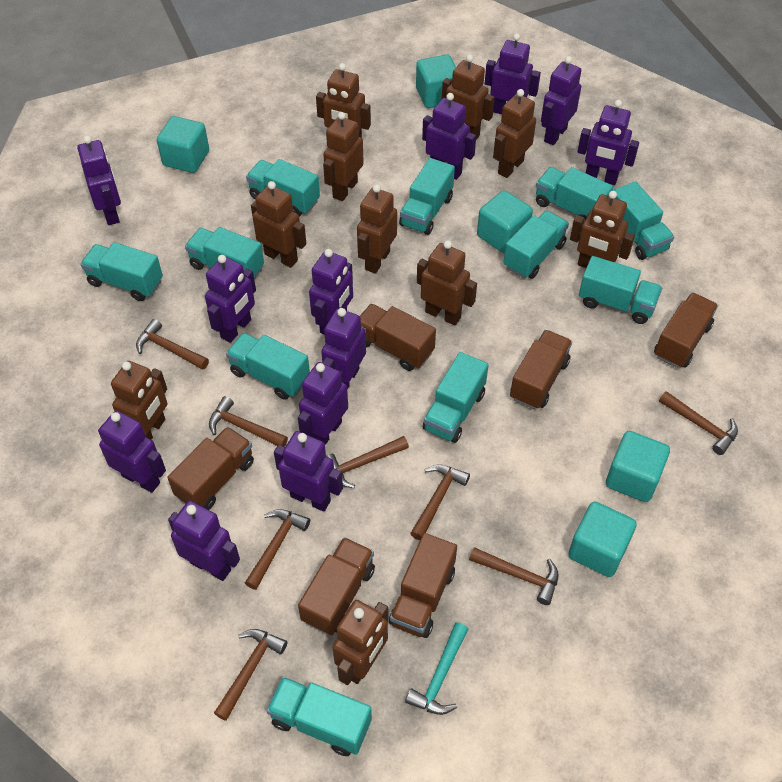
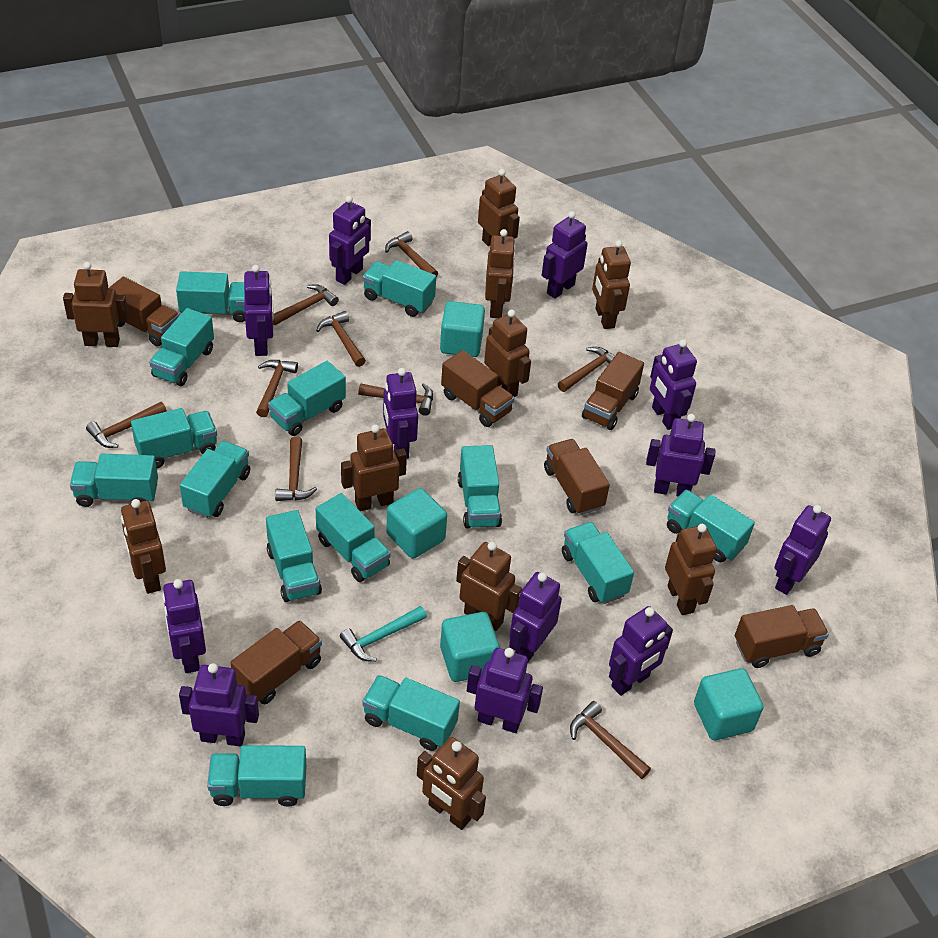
brown hammer: [136,319,209,370] [209,396,288,447] [214,629,287,721] [245,509,310,590] [326,436,409,488] [410,464,470,540] [469,547,559,605] [659,391,738,455] = 8 -> [86,402,167,448] [256,360,298,417] [273,284,339,325] [275,436,317,501] [316,311,366,367] [358,383,433,416] [385,231,438,277] [558,347,615,392] [570,701,651,779] = 9
turquoise cube: [157,116,209,173] [416,54,456,108] [477,190,533,254] [568,501,637,577] [606,431,670,502] = 5 -> [386,488,447,559] [440,301,485,357] [440,612,500,682] [694,668,763,740] = 4
turquoise truck: [80,242,163,301] [185,227,264,279] [226,333,310,400] [246,159,320,217] [266,677,372,756] [399,158,455,235] [423,352,489,443] [503,210,569,279] [536,167,613,221] [579,256,662,324] [612,181,674,260] = 11 -> [70,454,158,507] [131,408,217,469] [149,308,214,386] [176,271,245,322] [180,441,250,518] [207,745,307,806] [266,510,322,602] [268,361,346,436] [316,493,391,582] [362,675,460,751] [363,260,436,317] [458,445,502,529] [562,522,634,604] [667,490,755,562] = 14

